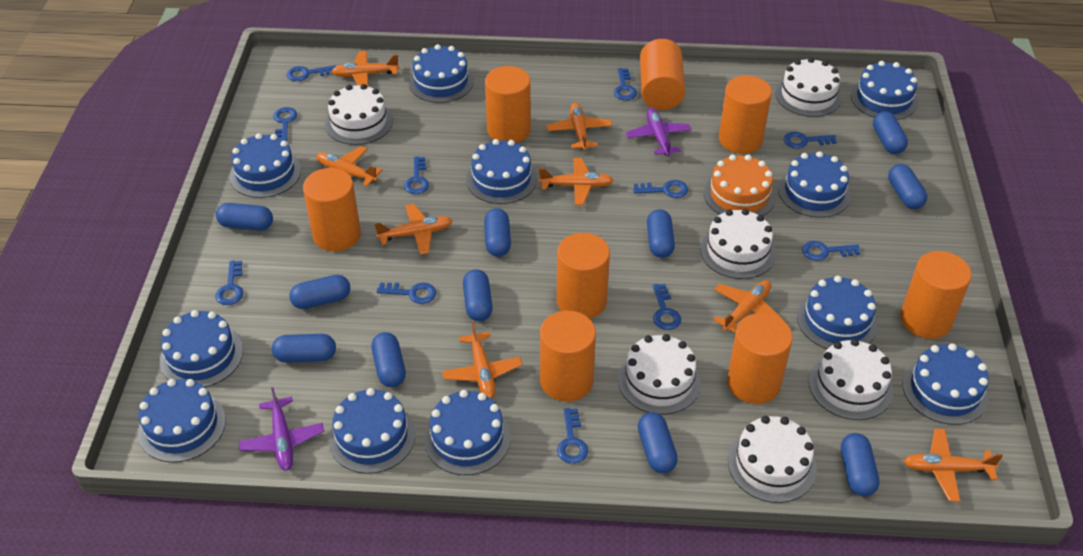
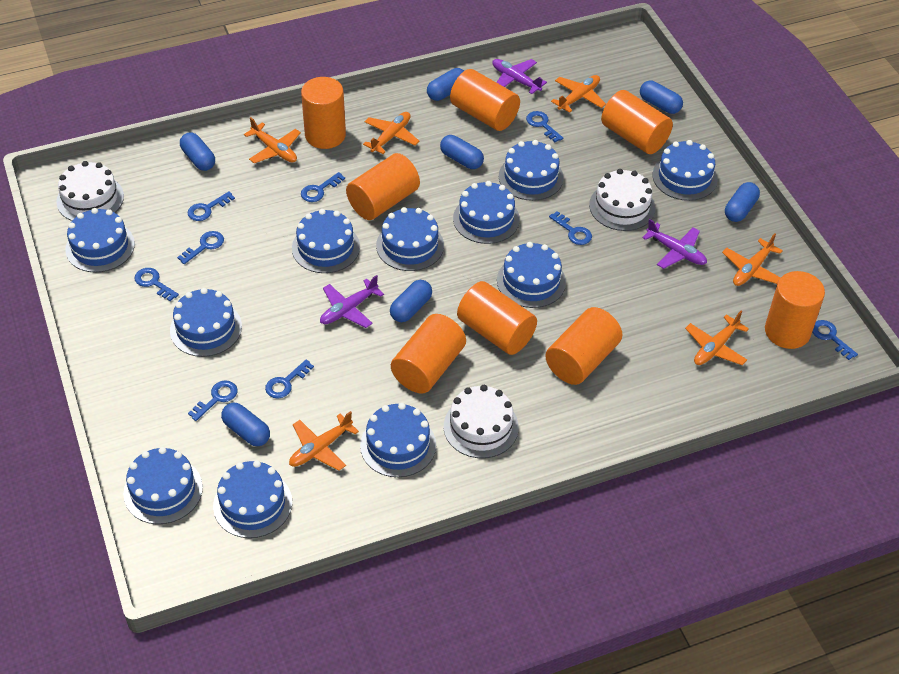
blue capsule: [216,203,273,231] [272,334,336,363] [289,275,350,309] [372,332,406,388] [463,269,492,321] [484,208,511,257] [638,412,678,473] [647,209,675,258] [841,433,879,496] [873,111,908,154] [888,164,927,209] = 11 -> [180,132,215,171] [221,403,270,446] [390,280,432,322] [427,68,464,101] [440,135,484,169] [640,81,683,114] [725,182,760,222] = 7
blue key: [215,260,243,305] [273,107,297,142] [287,65,336,81] [376,282,436,304] [404,157,429,194] [557,408,588,464] [614,68,637,100] [633,180,688,198] [653,284,681,330] [784,132,837,149] [802,241,860,261] = 11 -> [134,268,179,301] [177,231,224,264] [187,191,235,221] [188,381,238,421] [265,359,314,398] [301,172,345,202] [526,111,563,142] [549,211,592,245] [812,320,858,360] = 9
orange cake: [704,154,776,216] = 1 -> none = 0
orange plane: [316,146,382,187] [331,51,400,86] [375,204,453,255] [442,321,522,399] [539,158,614,205] [546,103,612,151] [713,280,784,333] [903,429,1003,502] = 8 -> [244,117,301,163] [289,411,359,471] [363,112,419,154] [551,75,606,113] [685,311,749,365] [722,233,783,286] = 6
purple plane: [239,387,324,471] [626,108,692,156] = 2 -> [320,275,384,328] [492,59,547,94] [642,219,707,269] = 3
white cake: [325,84,393,145] [618,334,701,415] [700,209,776,279] [728,416,817,503] [775,57,842,117] [809,339,893,420] = 6 -> [56,161,124,221] [444,385,519,458] [589,169,655,231] = 3

